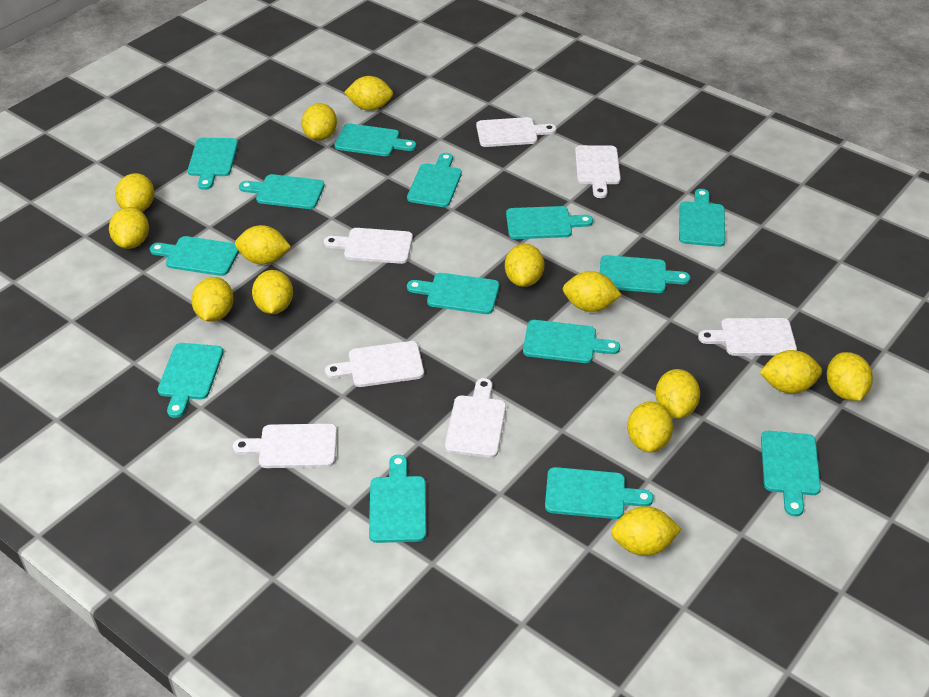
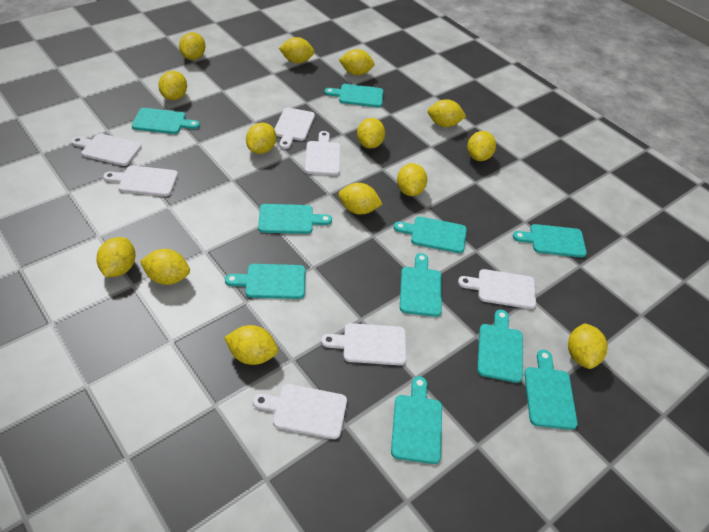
turquoise cutting board: [150,236,239,276] [158,343,223,418] [188,138,238,190] [239,174,324,209] [334,123,416,156] [369,455,426,543] [407,153,462,207] [407,273,499,314] [506,206,593,239] [523,320,620,363] [545,467,654,519] [600,255,690,293] [679,189,725,247] [761,431,821,517] = 14 -> [132,108,200,134] [225,264,305,299] [258,204,332,234] [324,84,383,108] [391,376,442,464] [394,217,467,253] [400,253,442,317] [477,310,523,383] [513,224,587,258] [524,350,578,430] = 10

